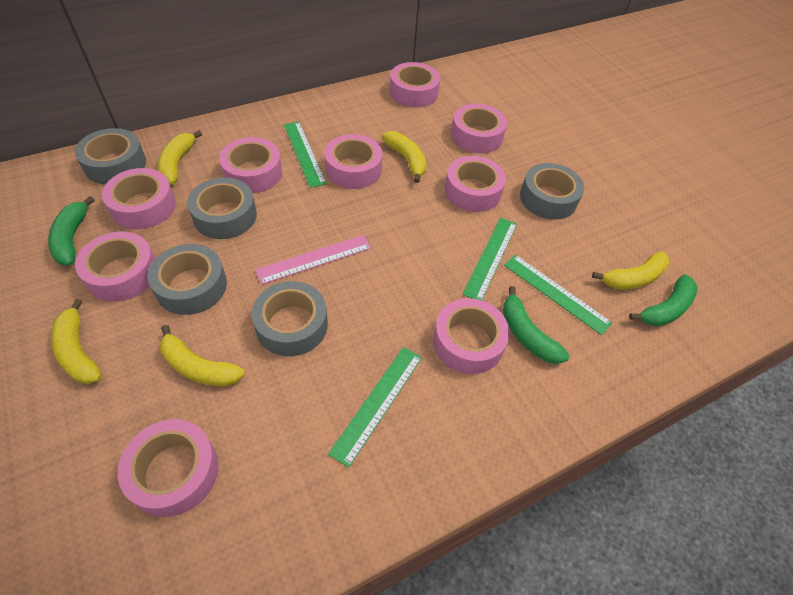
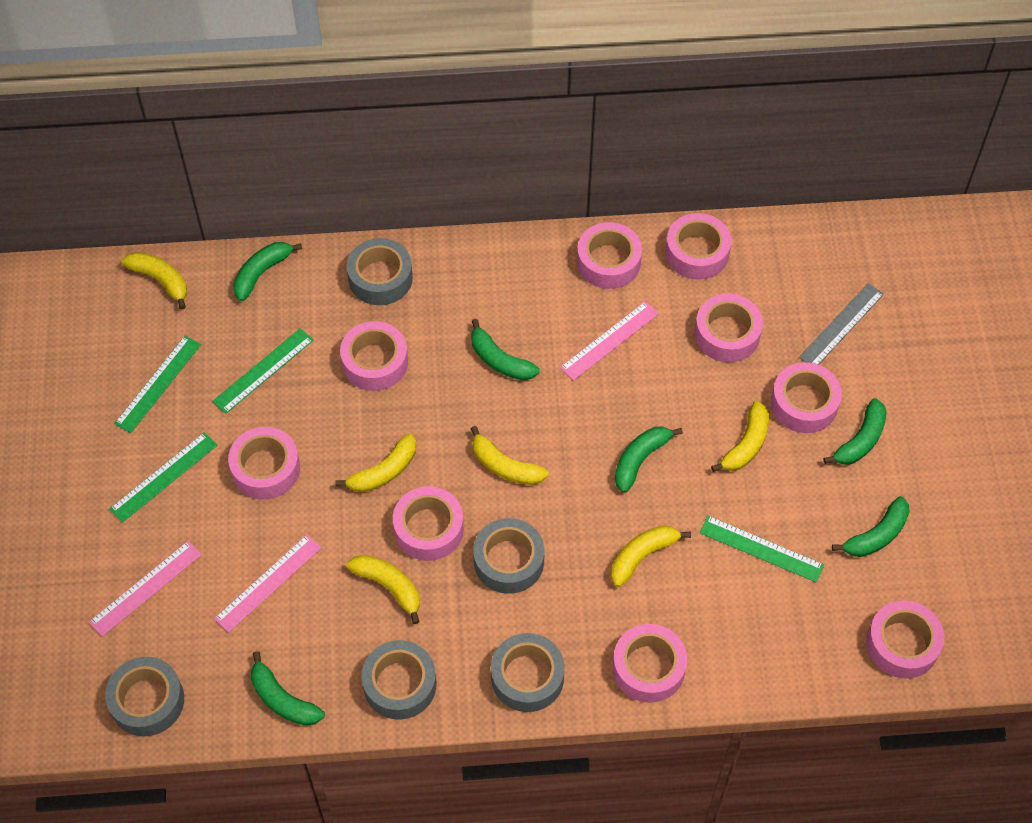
green banana: [48,196,95,265] [503,286,570,364] [629,275,697,326] = 3 -> [233,242,302,301] [251,651,325,726] [471,319,540,380] [615,427,683,493] [823,398,887,465] [832,496,910,557] = 6
grey ruler: none = 0 -> [799,283,884,365] = 1
pink ruler: [255,235,371,285] = 1 -> [89,541,202,637] [214,535,322,633] [560,301,659,381] = 3
yellow banana: [51,299,102,384] [157,130,202,185] [160,325,245,387] [381,131,427,183] [592,251,669,289] = 5 -> [121,252,187,310] [335,433,416,492] [347,555,420,624] [471,426,549,485] [611,525,691,587] [711,401,769,472] = 6

